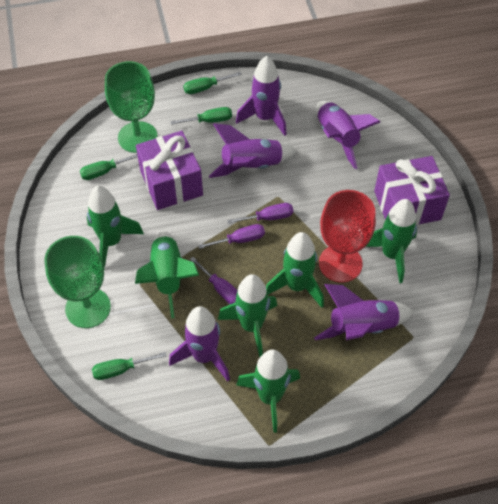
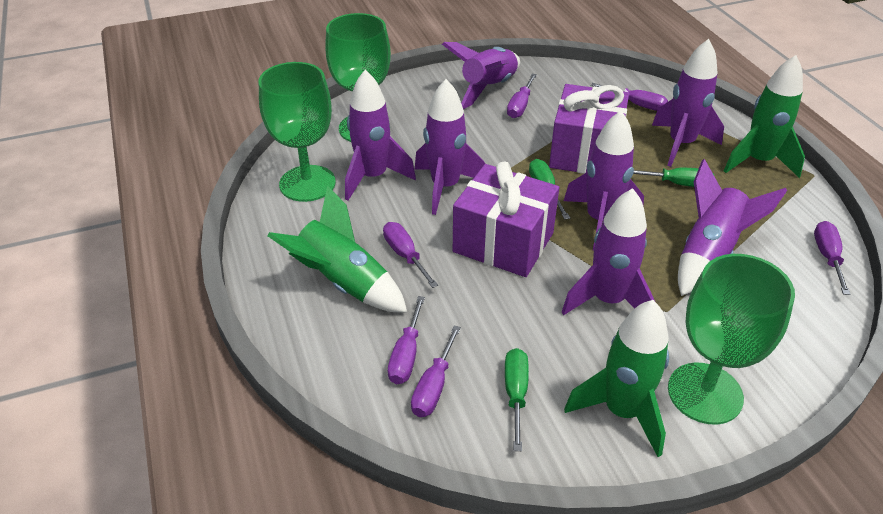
green goblet: [44,236,111,328] [105,61,158,153] = 2 -> [259,62,336,202] [325,13,391,142] [668,254,795,425] = 3
green rocket: [87,186,144,268] [135,231,199,318] [218,274,277,357] [236,350,300,433] [266,232,324,308] [365,199,417,283] = 6 -> [267,185,408,313] [564,300,669,457] [724,55,805,178] = 3
green screwdriver: [80,154,138,180] [92,352,166,380] [170,107,232,125] [183,72,242,94] = 4 -> [505,348,529,451] [529,159,570,220] [633,168,714,187] = 3
purple rocket: [169,306,230,382] [209,123,297,178] [236,56,287,136] [314,284,414,340] [316,101,380,169] = 5 -> [345,70,416,201] [415,79,485,215] [442,42,520,109] [562,188,655,315] [564,111,644,251] [652,39,724,167] [678,159,787,296] = 7
purple screwdriver: [190,257,237,304] [198,224,265,249] [227,203,293,224] = 3 -> [383,222,438,288] [388,296,425,384] [411,325,461,417] [507,74,537,118] [591,83,668,111] [814,221,850,295] = 6
red goblet: [319,190,376,283] = 1 -> none = 0

